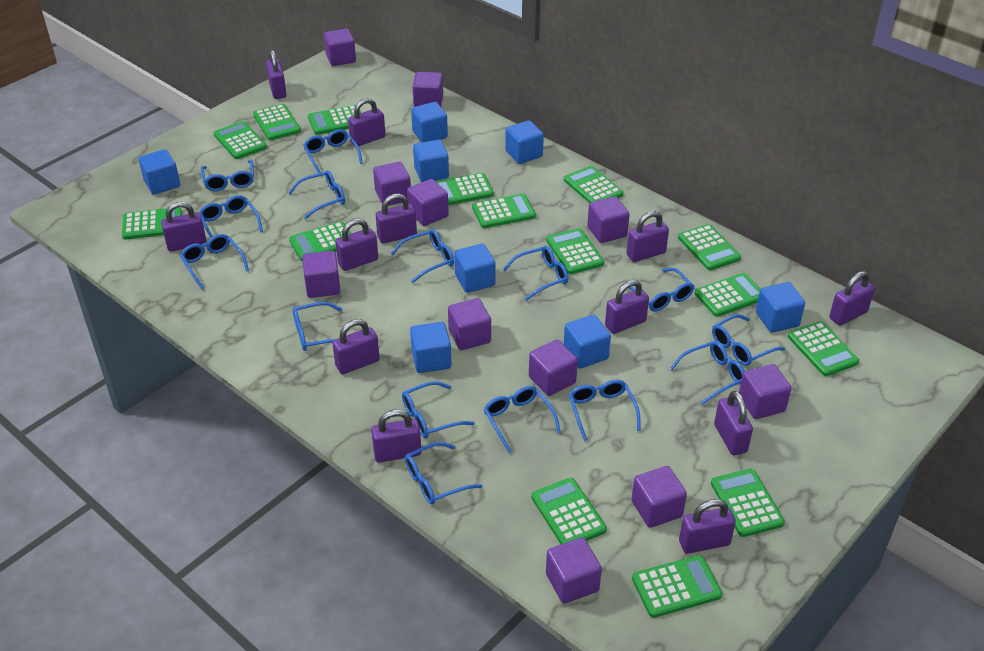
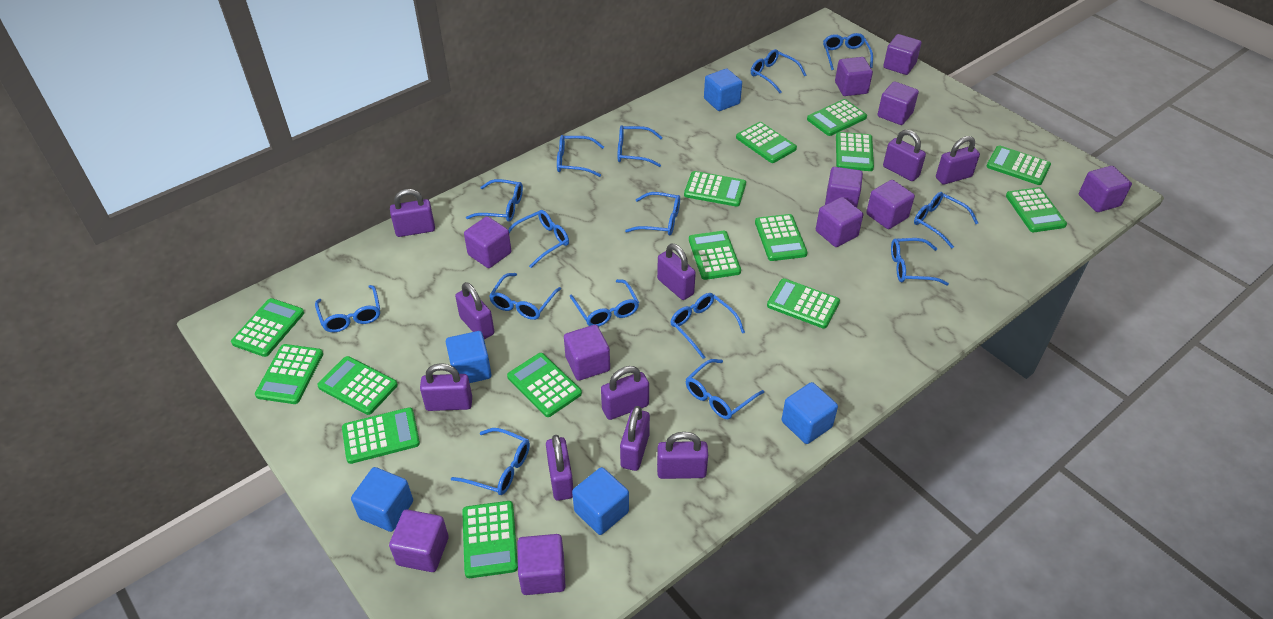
blue cube: [139,149,180,195] [410,322,451,373] [411,102,448,143] [413,140,449,182] [454,244,495,293] [505,120,544,164] [564,315,611,368] [756,282,805,333] = 8 -> [351,467,413,532] [446,331,492,383] [572,467,629,535] [704,68,742,111] [781,382,838,444] = 5
purple padlock: [161,202,207,252] [266,50,287,99] [332,319,380,374] [335,219,378,271] [348,98,385,146] [371,409,421,463] [376,194,417,244] [605,280,649,334] [627,211,669,262] [679,499,736,554] [714,391,753,455] [829,271,875,326] = 12 -> [390,189,435,237] [420,363,472,411] [455,282,494,340] [546,435,573,501] [601,366,649,420] [620,406,650,471] [657,244,696,300] [657,432,708,479] [883,130,926,181] [936,136,980,185] = 10

